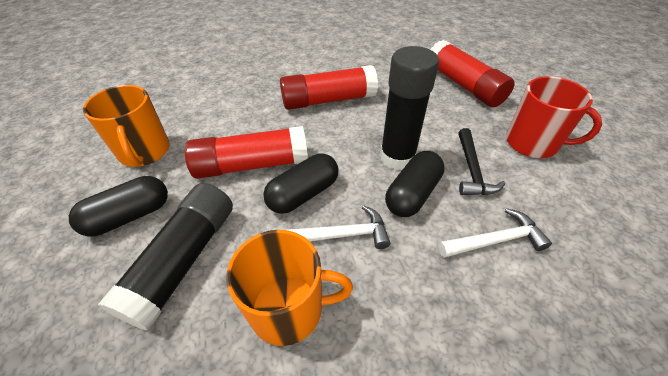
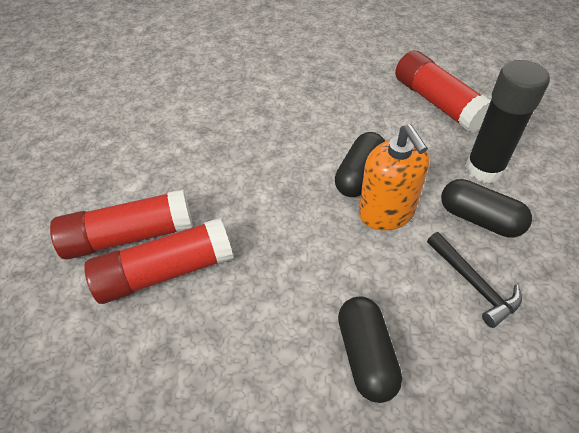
black glue stick: [98,183,233,331] [380,46,439,170] = 2 -> [465,60,550,184] = 1
orange mug: [83,85,170,167] [226,230,353,346] = 2 -> none = 0
orange soap dispenser: none = 0 -> [359,124,429,231] = 1
red mug: [506,76,602,158] = 1 -> none = 0
white hammer: [286,205,390,249] [438,208,552,258] = 2 -> none = 0

